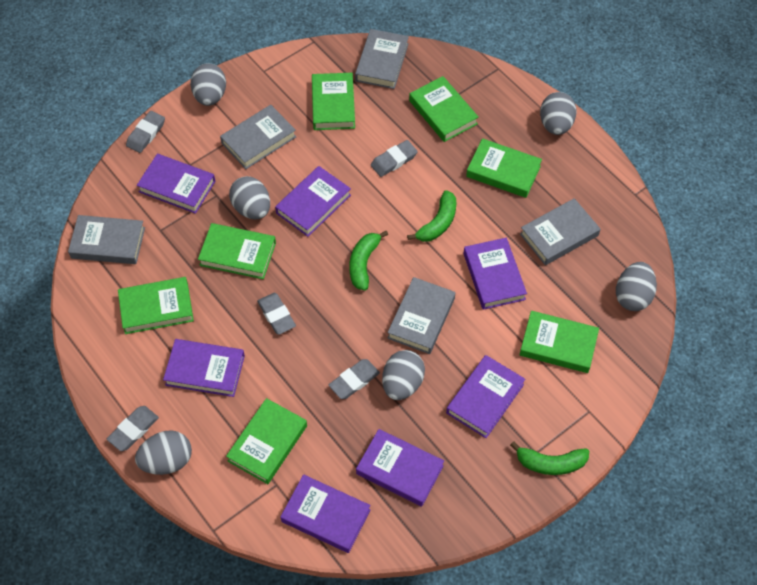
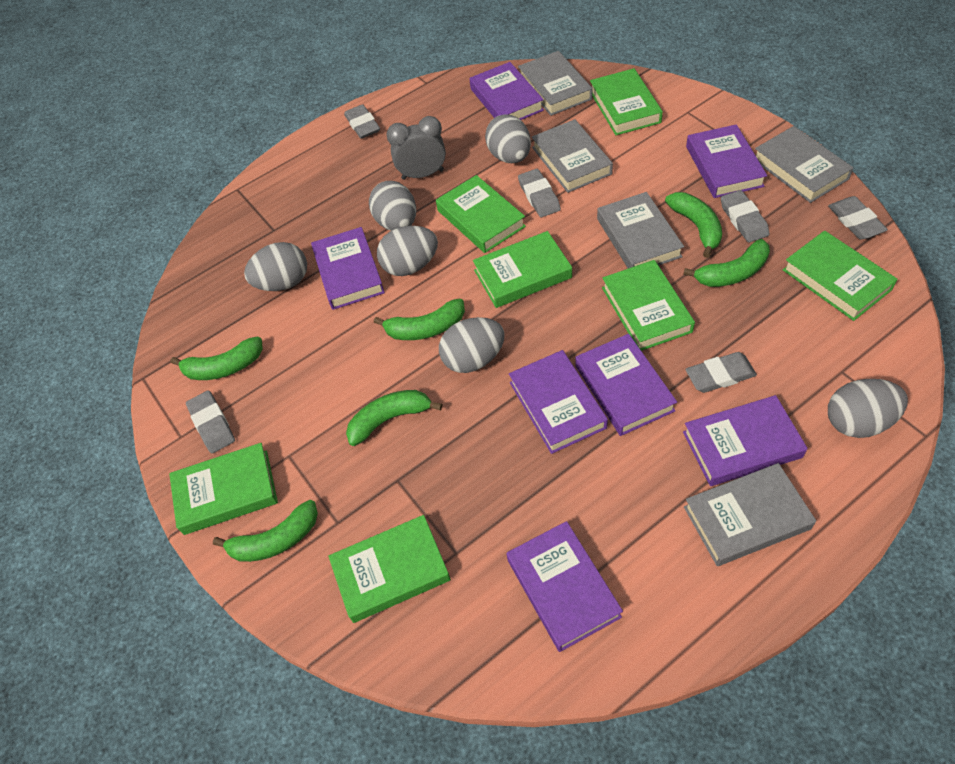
green banana: [350,231,388,291] [407,190,456,242] [510,441,589,475] = 3 -> [170,337,263,380] [213,500,318,562] [346,390,442,446] [374,299,465,340] [665,192,722,258] [683,239,770,287] = 6
grey clock: none = 0 -> [387,116,446,180] = 1
grey eraser: [107,406,159,451] [126,111,165,153] [257,293,296,335] [329,359,380,399] [371,140,418,177] = 5 -> [186,390,235,453] [344,104,380,139] [518,169,561,217] [685,352,757,393] [721,190,769,243] [828,196,888,240] = 6

